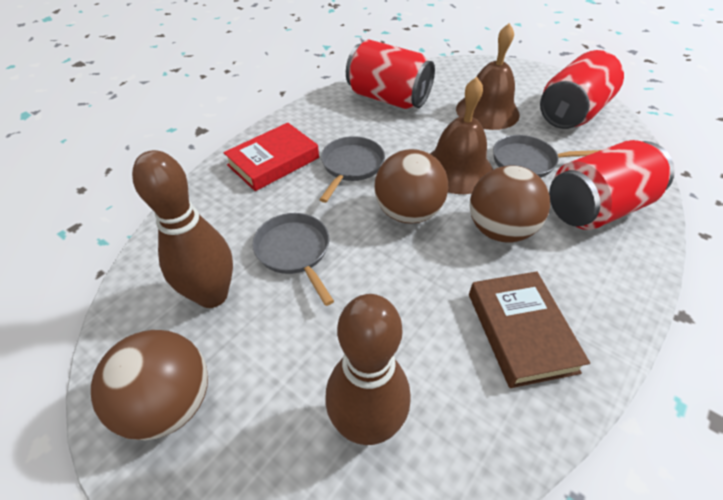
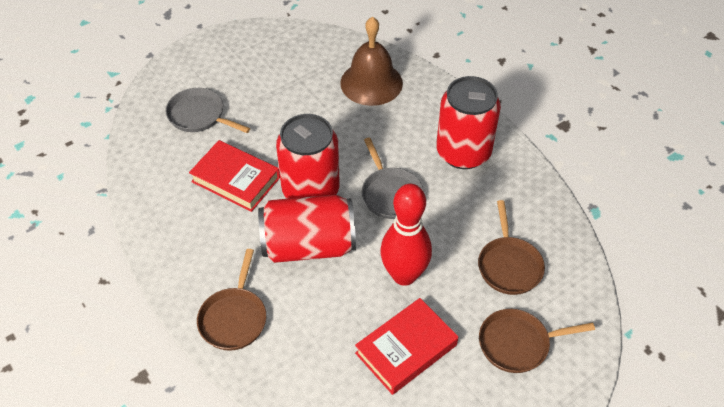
brown ball: [91,330,208,440] [374,149,448,224] [470,166,550,243] = 3 -> none = 0
brown bell: [430,77,493,194] [456,23,520,130] = 2 -> [341,16,403,106] = 1
brown book: [469,271,590,388] = 1 -> none = 0
brown bowling pin: [132,150,233,308] [326,294,410,445] = 2 -> none = 0
brown pan: none = 0 -> [197,249,266,351] [478,200,545,295] [479,309,595,373] = 3
grey pan: [252,213,334,306] [319,136,385,203] [493,135,600,178] = 3 -> [166,88,250,133] [362,138,424,219] = 2
red book: [223,123,319,191] = 1 -> [189,140,280,212] [355,298,458,395] = 2
red bowling pin: none = 0 -> [380,184,432,286] = 1

